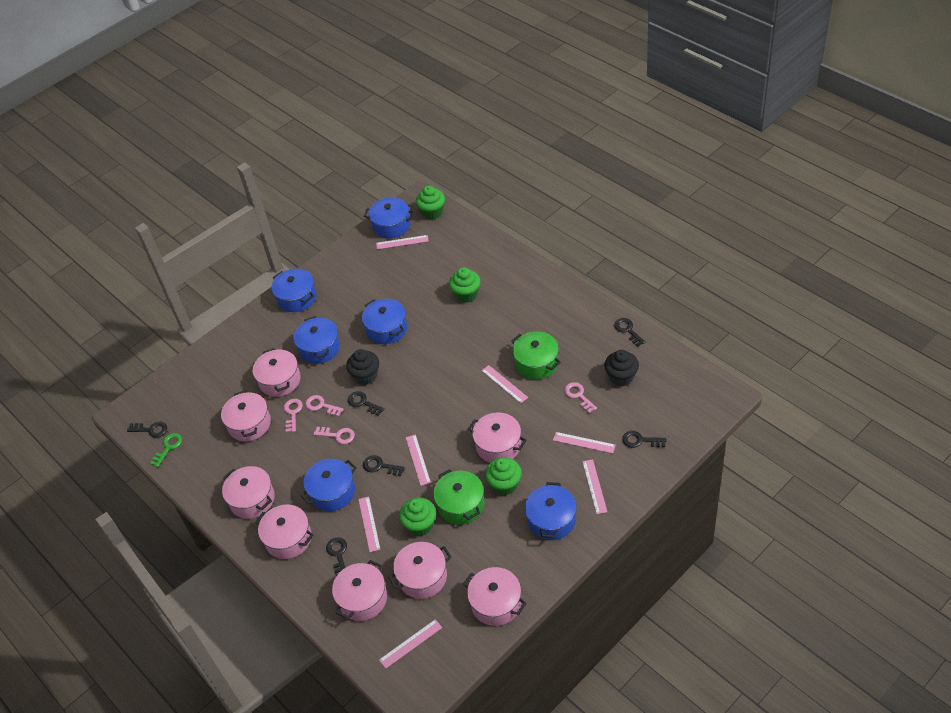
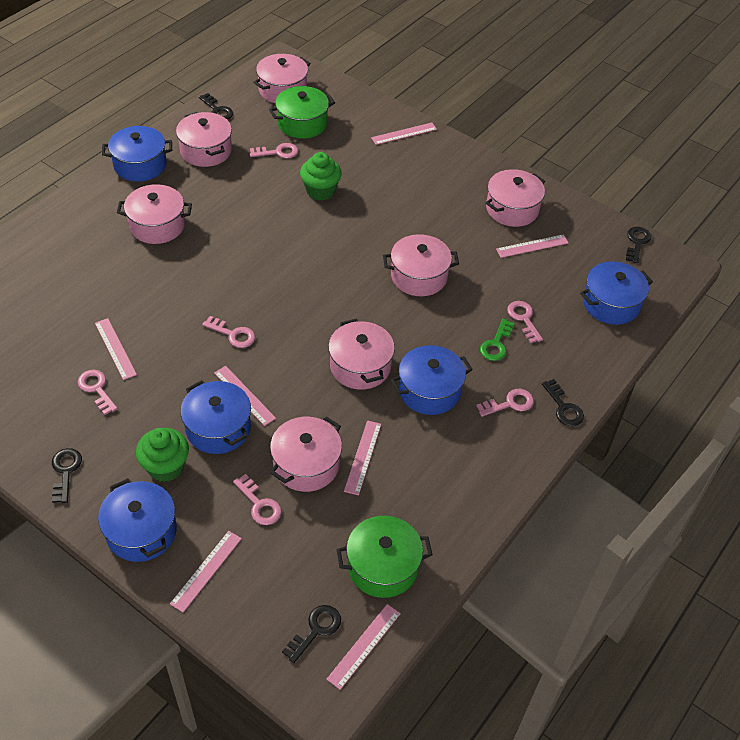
black cupcake: [346,349,379,385] [604,350,639,386] = 2 -> none = 0
black key: [127,422,167,438] [326,537,347,576] [348,391,384,416] [363,455,405,476] [614,318,645,347] [622,431,667,448] = 6 -> [52,448,82,503] [199,93,233,120] [282,605,341,663] [542,379,584,426] [626,227,651,263] = 5
blue pot: [272,269,316,312] [293,316,340,364] [301,459,357,511] [362,299,407,344] [364,197,415,239] [525,482,577,540] = 6 -> [98,478,177,562] [102,126,172,181] [180,380,251,454] [391,345,473,415] [580,261,653,325] = 5
green cupcake: [399,497,436,536] [416,186,445,220] [449,267,481,302] [485,457,522,495] = 4 -> [136,428,189,482] [300,152,342,201] = 2
pink key: [284,399,303,432] [305,395,344,417] [314,427,355,444] [564,382,597,413] = 4 -> [78,370,118,415] [202,316,255,348] [233,474,281,525] [250,143,298,158] [476,389,534,417] [507,301,543,343] = 6
pink pot: [221,390,271,441] [222,466,275,519] [253,348,301,397] [255,505,313,559] [332,560,387,621] [388,542,452,599] [463,567,526,626] [468,412,527,463] = 8 -> [117,184,192,244] [176,112,232,167] [253,54,311,103] [270,416,342,492] [328,318,395,390] [383,234,459,296] [486,169,545,227] = 7

